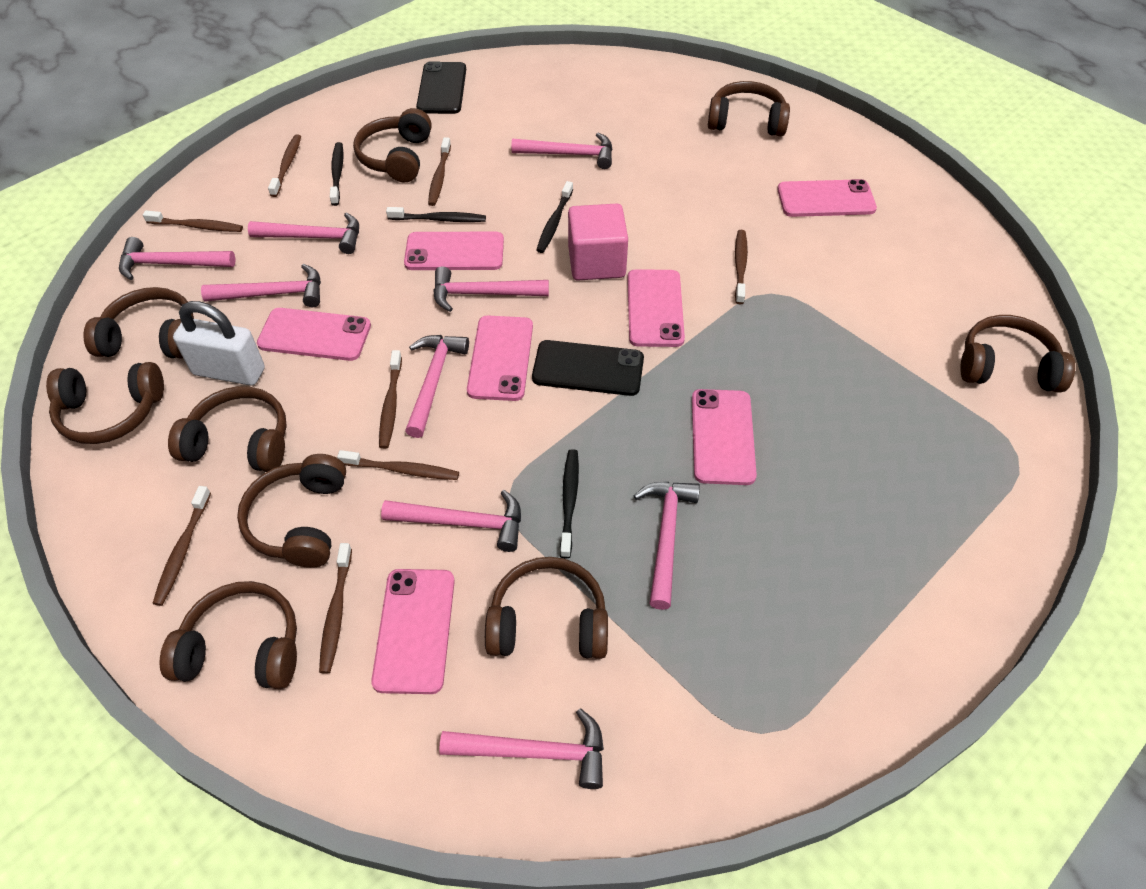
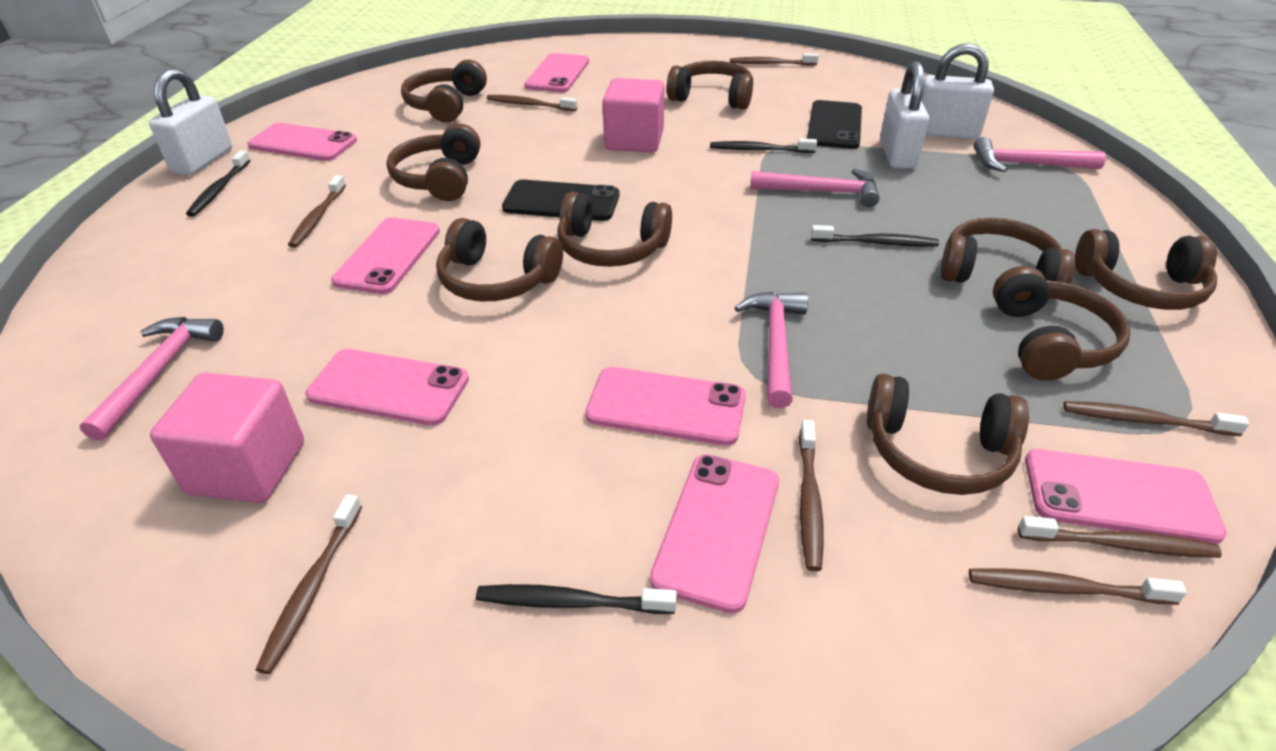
pink cube: [568,204,628,281] = 1 -> [150,373,304,503] [602,78,664,153] = 2
pink hammer: [119,237,235,280] [201,264,321,307] [248,212,359,254] [381,490,521,552] [405,335,469,438] [433,267,549,312] [439,708,604,789] [511,133,613,169] [634,482,700,610] = 9 -> [79,317,224,441] [735,292,808,408] [750,169,880,207] [974,137,1106,172] = 4
white padlock: [173,301,265,386] = 1 -> [149,68,232,176] [880,61,929,169] [921,43,994,139] = 3

